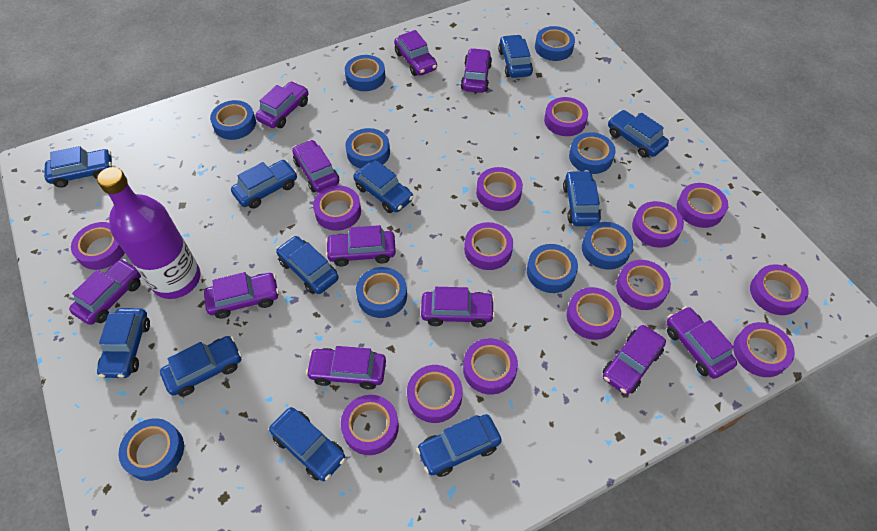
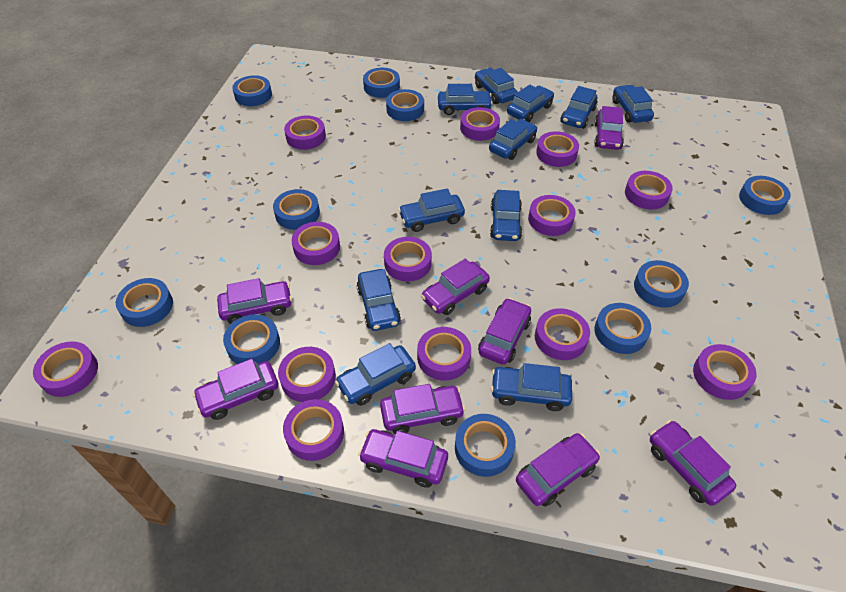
blue tape: [119,418,184,481] [210,100,256,140] [345,55,386,91] [345,128,390,169] [356,267,407,318] [527,244,578,293] [535,26,575,61] [569,132,616,174] [582,222,633,270] = 9 -> [116,278,173,327] [223,314,280,364] [232,75,272,106] [273,189,320,230] [363,68,400,98] [386,89,424,121] [455,414,516,477] [594,303,651,354] [634,260,689,308] [739,176,791,215] = 10
purple bottle: [97,167,201,299] = 1 -> none = 0
purple car: [69,259,141,325] [204,272,279,319] [255,81,308,128] [292,140,339,193] [306,346,386,390] [325,225,396,266] [394,30,437,76] [421,287,495,327] [461,48,492,93] [603,325,666,395] [666,306,737,379] = 11 -> [193,359,279,420] [217,278,292,324] [358,429,448,488] [380,384,465,434] [421,259,490,315] [478,298,531,365] [516,433,600,507] [594,106,624,150] [650,420,736,506] = 9
purple tape: [71,222,125,270] [313,185,361,231] [341,395,399,455] [407,365,463,423] [463,338,518,395] [464,222,513,270] [476,167,523,211] [544,97,588,136] [567,287,621,340] [616,260,671,310] [632,201,684,248] [677,183,728,228] [733,322,795,377] [750,264,809,315] = 14 -> [33,341,98,397] [278,347,336,402] [283,399,344,461] [284,116,326,150] [291,222,340,265] [384,237,432,281] [417,327,471,381] [460,107,500,141] [528,195,576,236] [535,308,590,360] [536,131,579,167] [625,171,673,209] [693,344,757,400] = 13

